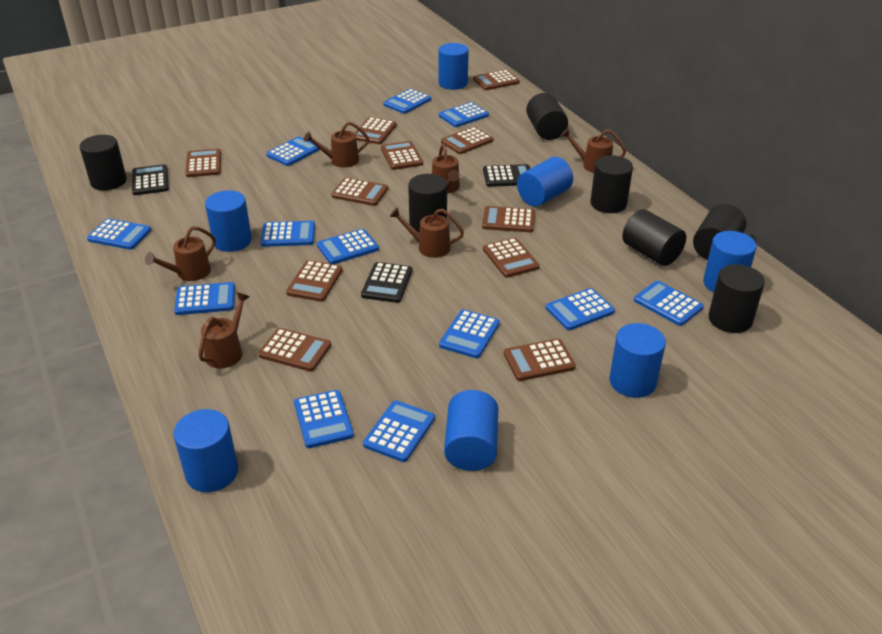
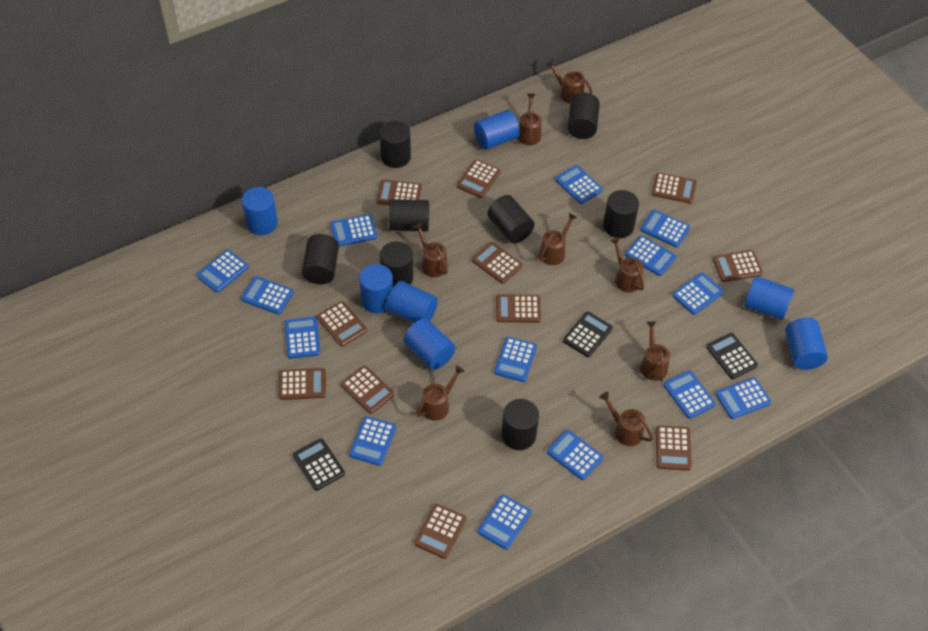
black cylinder: [80,135,127,191] [408,174,447,232] [526,93,568,140] [590,155,633,213] [622,209,686,266] [693,204,746,260] [708,264,765,333] = 7 -> [302,234,339,284] [380,121,411,168] [380,241,413,288] [389,199,429,232] [488,195,535,243] [501,399,539,450] [567,92,600,139] [603,190,639,238] = 8
blue calculator: [87,218,151,250] [174,282,235,315] [260,221,315,247] [266,136,320,166] [294,390,354,448] [317,229,379,264] [363,401,435,462] [384,89,431,114] [439,102,489,127] [439,309,500,358] [546,288,615,330] [634,281,704,326] = 12 -> [197,250,248,293] [241,276,294,315] [285,317,321,359] [330,214,377,246] [349,416,396,466] [478,495,531,550] [494,337,537,382] [547,430,603,480] [555,165,603,204] [625,236,676,276] [640,210,690,248] [663,370,716,419] [672,272,724,315] [715,377,771,419] = 14
brown watering can: [145,226,216,281] [199,292,250,368] [304,122,369,168] [390,207,464,258] [432,144,460,193] [561,128,626,173] = 6 -> [414,223,448,277] [416,365,465,421] [518,94,542,145] [539,213,578,265] [546,59,592,103] [599,392,653,446] [610,237,644,293] [640,321,670,382] = 8

